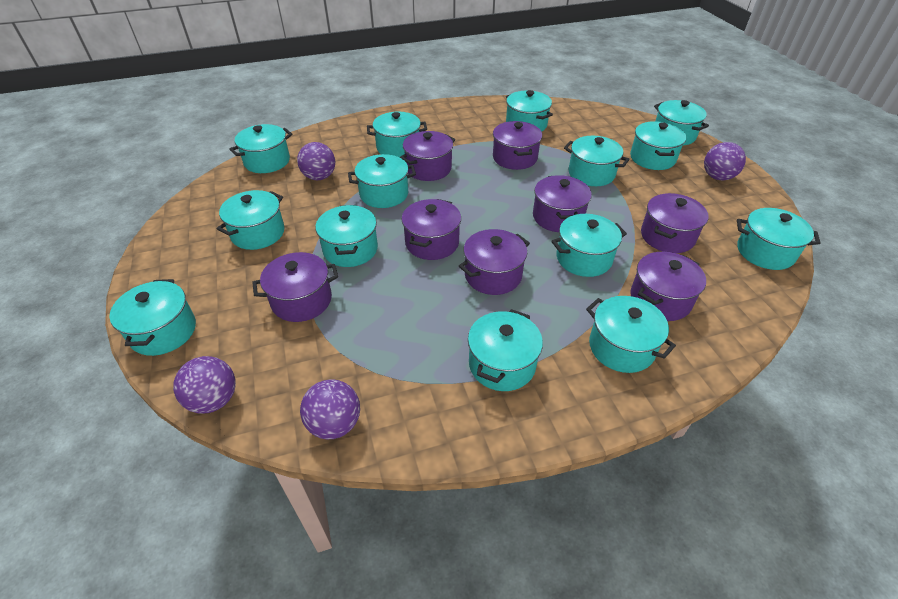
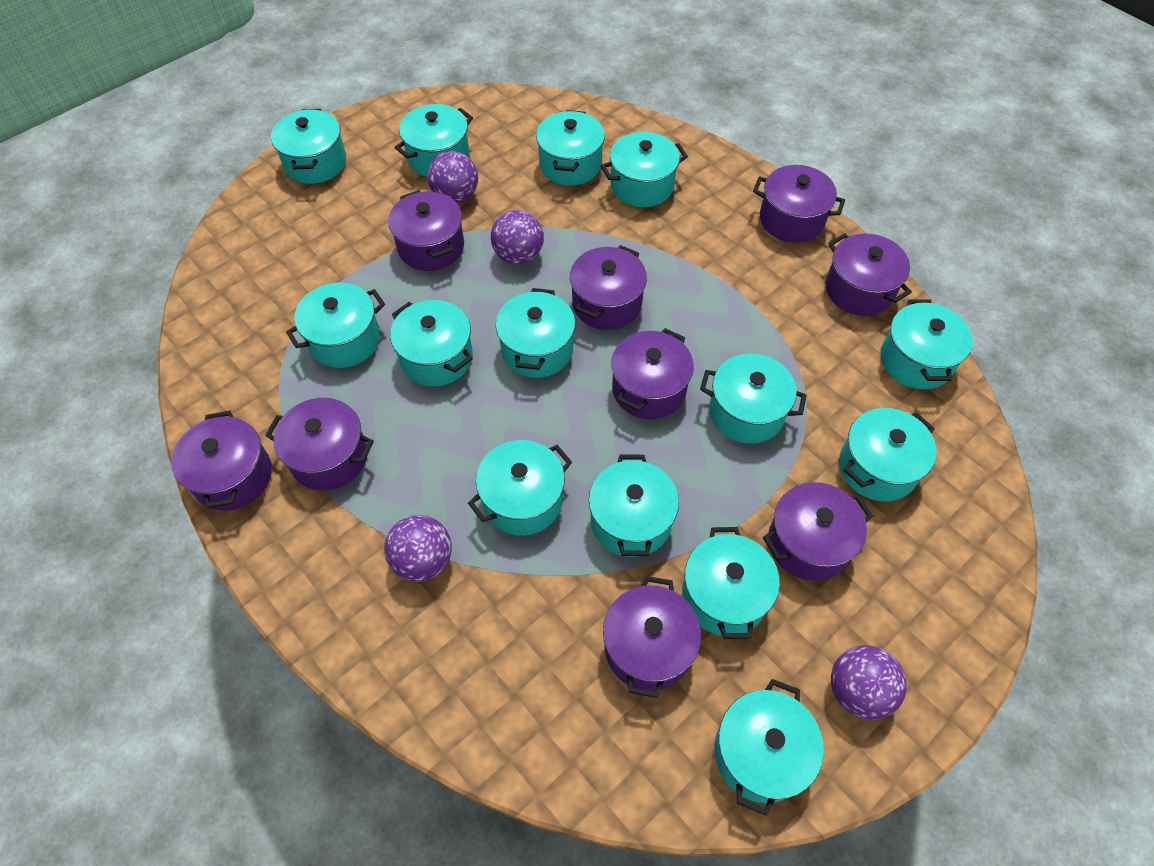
purple pot: [252,252,338,322] [400,131,455,181] [402,199,461,260] [459,229,530,295] [493,121,542,170] [533,175,592,232] [630,252,706,321] [641,193,709,253] = 8 -> [171,411,272,511] [265,398,374,491] [388,190,464,271] [570,245,647,330] [603,576,701,698] [611,328,694,419] [753,165,845,243] [763,482,873,581] [825,233,912,316] = 9

